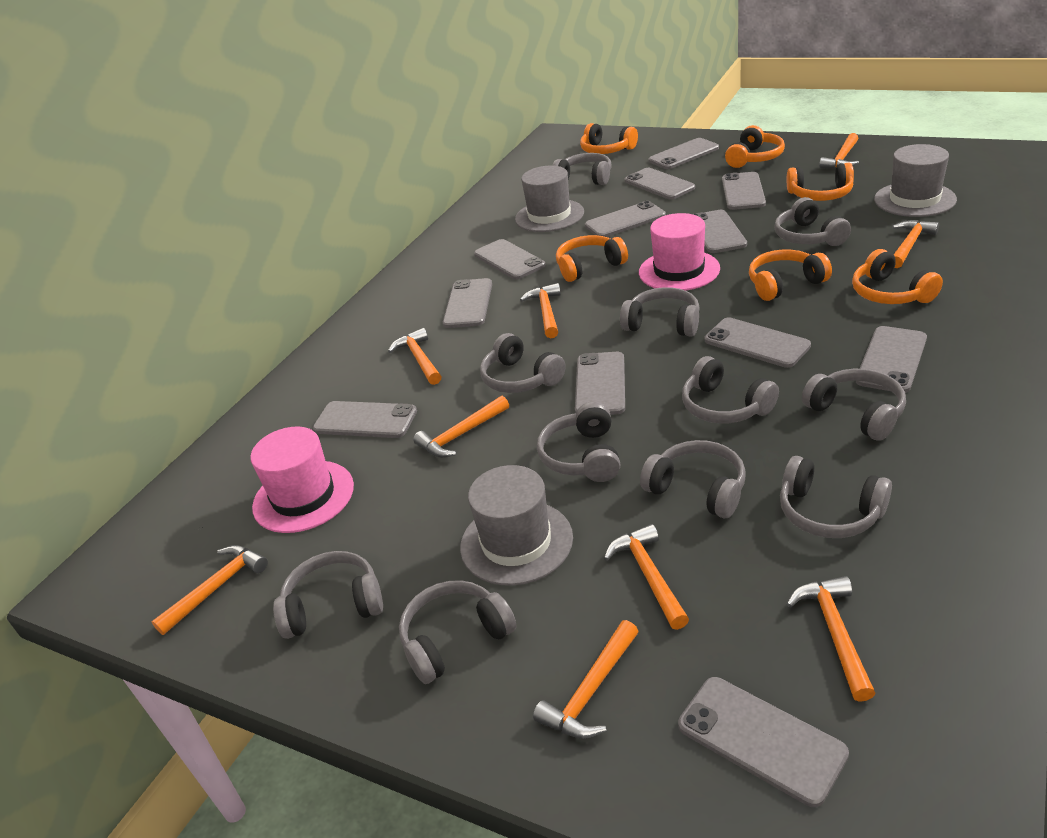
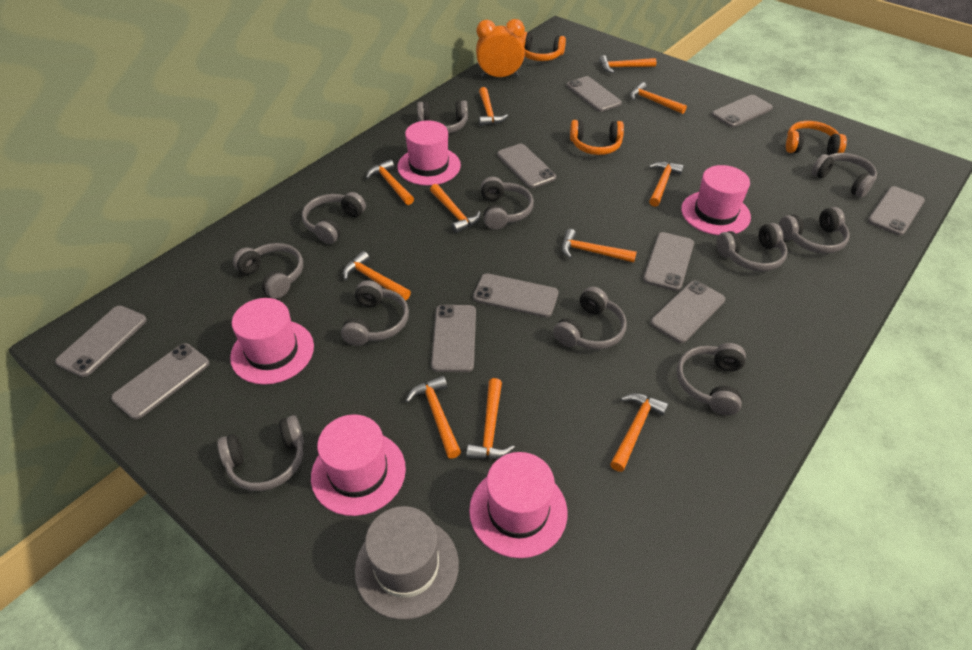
grey hat: [460,465,573,586] [515,165,584,232] [874,144,957,217] = 3 -> [355,506,459,620] = 1
grey phone: [313,401,417,438] [443,278,492,328] [474,239,546,279] [575,352,625,415] [585,201,666,237] [625,168,695,200] [649,138,719,169] [678,677,849,807] [693,210,747,253] [705,317,811,368] [722,172,766,210] [856,326,927,393] = 12 -> [55,306,147,377] [111,343,210,420] [431,305,476,372] [473,273,559,317] [497,144,556,188] [567,76,622,112] [643,232,694,291] [650,280,725,343] [712,95,773,127] [868,186,925,236] = 10
orange clock: none = 0 -> [476,19,525,78] = 1
orange hammer: [151,545,268,635] [388,328,442,385] [413,396,509,458] [520,283,561,338] [533,620,639,739] [604,524,689,630] [787,576,876,702] [819,133,859,168] [892,220,939,268] = 9 -> [343,251,411,300] [366,159,414,205] [406,376,461,459] [430,184,481,233] [466,378,515,459] [479,87,508,126] [562,229,637,263] [599,55,656,73] [610,393,668,472] [630,82,687,114] [649,161,684,207] = 11
orange headphones: [556,235,628,282] [580,123,638,154] [725,125,785,168] [749,250,832,301] [787,163,854,201] [852,249,943,304] = 6 -> [521,32,566,61] [570,120,624,155] [786,121,847,155] = 3
pink hat: [250,426,354,533] [639,213,720,291] = 2 -> [230,298,314,385] [311,414,406,516] [397,120,461,186] [469,452,567,558] [681,165,751,235] = 5

